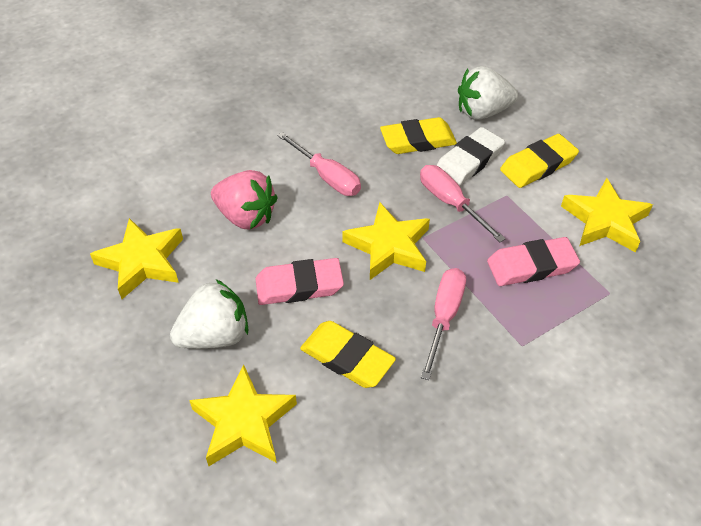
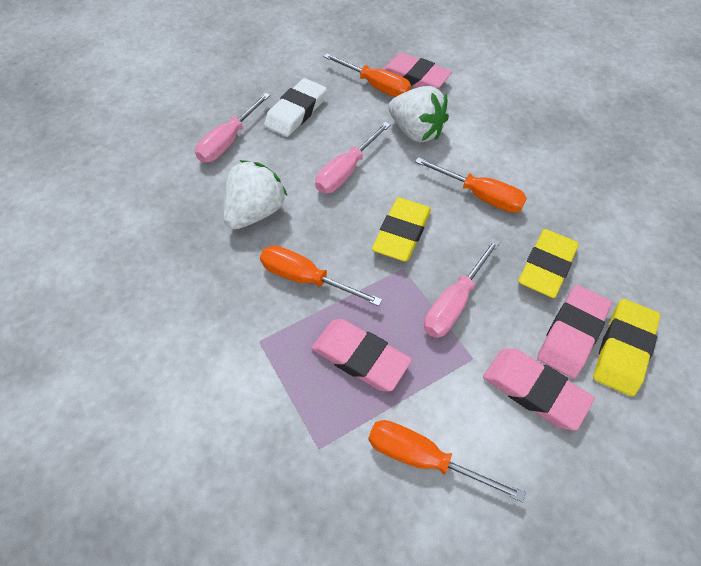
orange screwdriver: none = 0 -> [260,245,382,306] [323,53,411,97] [368,420,526,502] [415,157,527,213] = 4
pink eraser: [256,258,344,305] [487,237,580,286] = 2 -> [312,319,412,391] [383,53,452,89] [483,349,594,430] [537,285,612,378] = 4
pink strawberry: [211,170,278,230] = 1 -> none = 0
yellow star: [90,218,183,299] [189,365,297,466] [342,202,430,280] [561,178,653,252] = 4 -> none = 0

